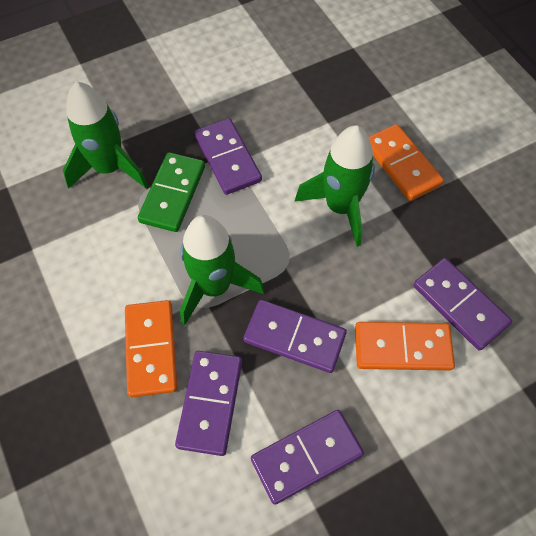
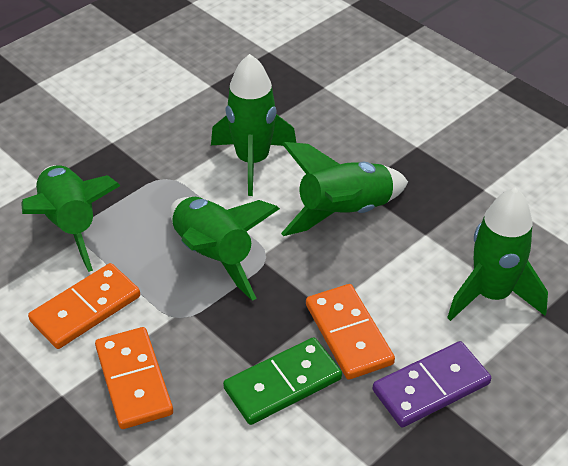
green rocket: [63,81,148,189] [180,215,264,326] [295,125,375,247] = 3 -> [21,165,120,272] [170,197,280,301] [211,54,296,196] [281,142,408,236] [447,187,548,321] = 5
purple domino: [175,351,242,456] [195,118,262,195] [243,300,347,373] [251,410,364,505] [413,258,512,351] = 5 -> [373,341,491,427] = 1

